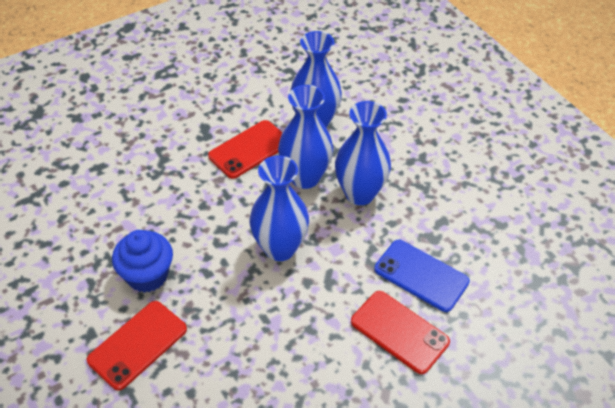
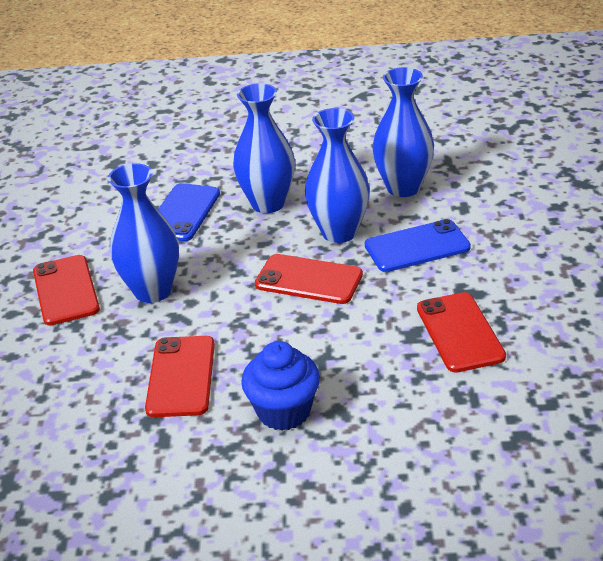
blue phone: [374,240,470,312] = 1 -> [158,183,220,241] [365,219,471,272] = 2
red phone: [87,301,187,390] [208,120,283,179] [351,291,450,374] = 3 -> [33,255,100,326] [145,336,215,417] [255,254,363,304] [417,292,506,373] = 4

